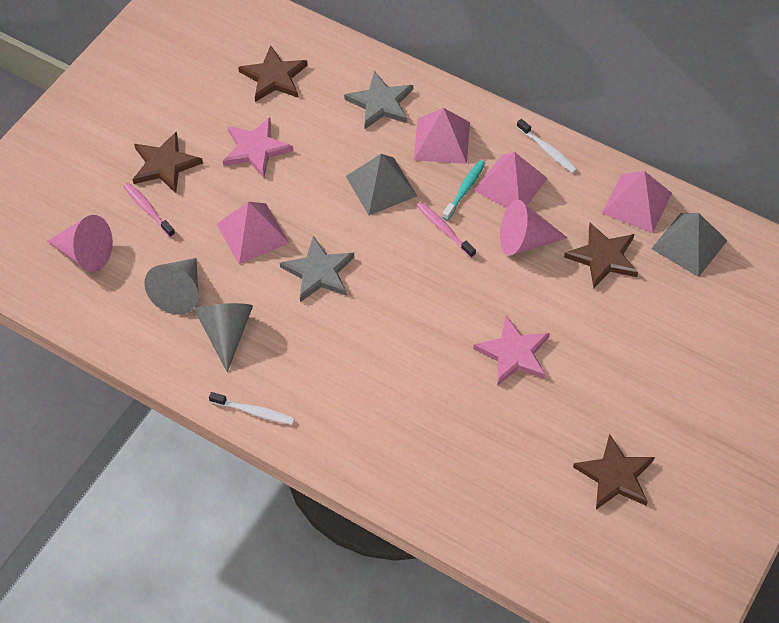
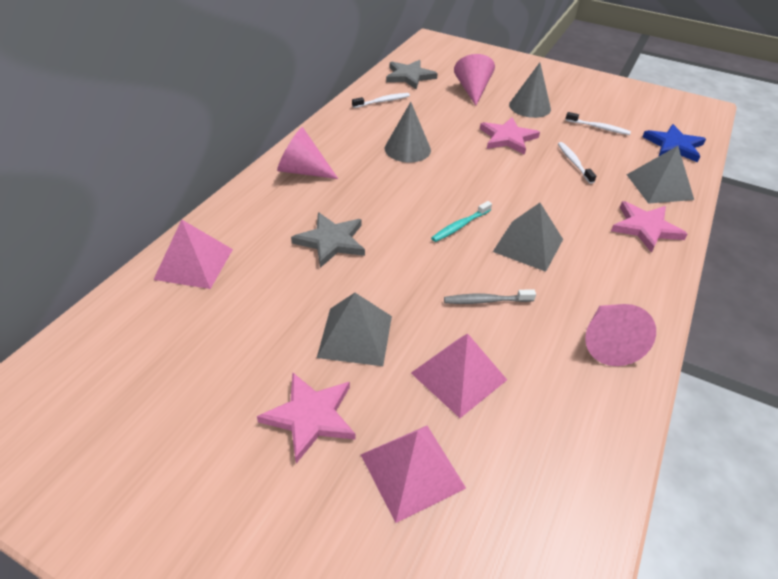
blue star: none = 0 -> [643,124,706,162] = 1
brown star: [133,131,203,193] [238,45,308,102] [564,223,638,289] [573,434,655,509] = 4 -> none = 0
grey pyramid: [346,154,417,215] [651,213,728,277] = 2 -> [317,293,392,366] [493,203,563,272] [627,146,694,204] = 3
grey toothbrush: none = 0 -> [444,289,536,304] = 1
pink cone: [47,215,113,272] [500,200,567,256] = 2 -> [277,127,338,179] [454,54,495,106] [585,304,656,366] = 3
pink pyramid: [216,202,289,264] [414,108,470,164] [474,152,548,208] [602,171,672,233] = 4 -> [153,220,233,289] [361,426,466,523] [411,333,507,418] = 3
pink star: [223,118,293,178] [473,316,550,386] = 2 -> [257,372,356,463] [480,117,540,155] [611,201,687,253] = 3
pink toothbrush: [123,182,175,237] [417,202,476,258] = 2 -> none = 0
white toothbrush: [209,392,295,425] [517,119,577,173] = 2 -> [352,93,410,108] [558,142,596,184] [565,112,631,135] = 3

